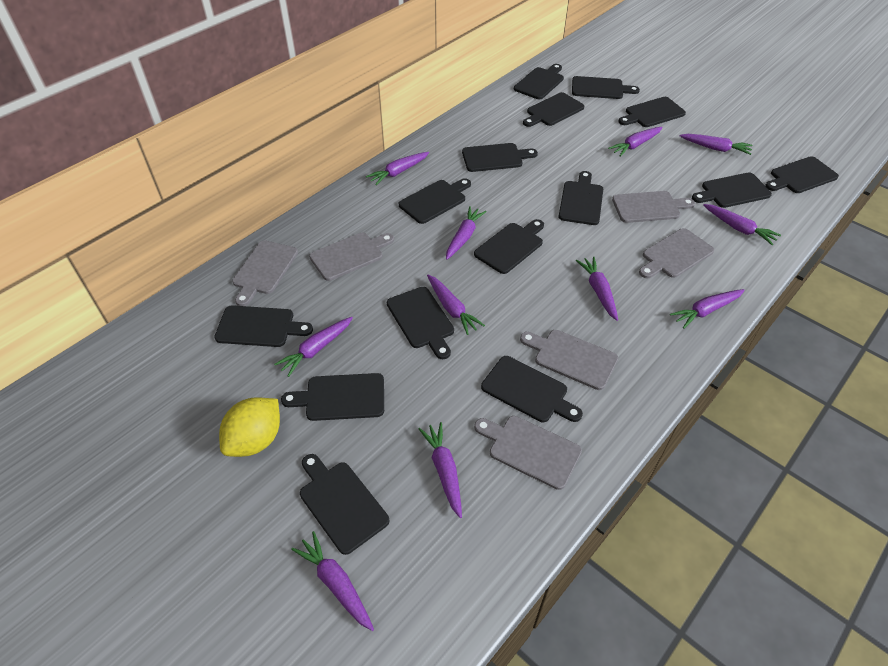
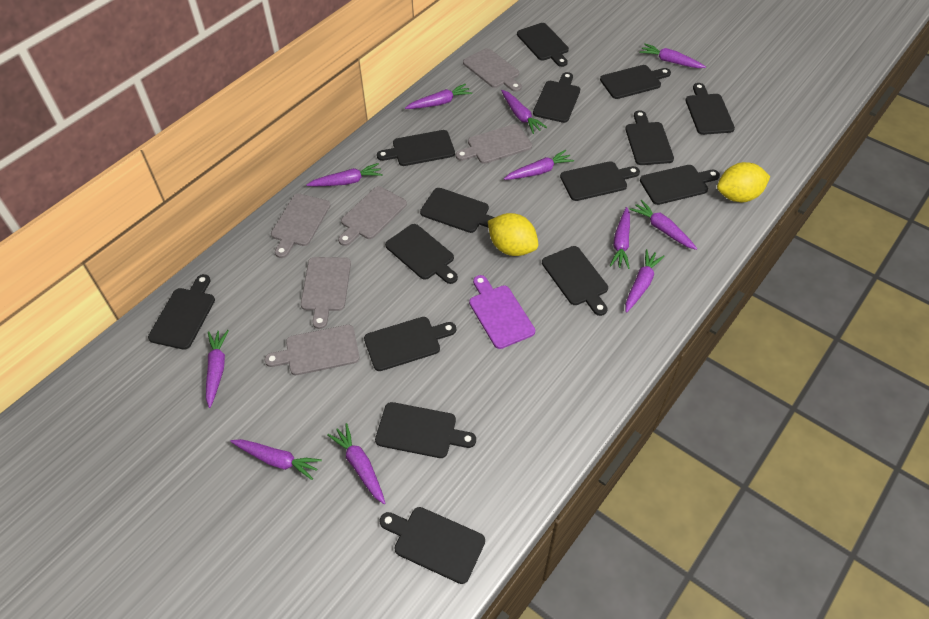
purple cutting board: none = 0 -> [469,275,535,349] = 1
yellow lemon: [219,398,280,457] = 1 -> [488,213,538,256] [717,162,770,202] = 2

